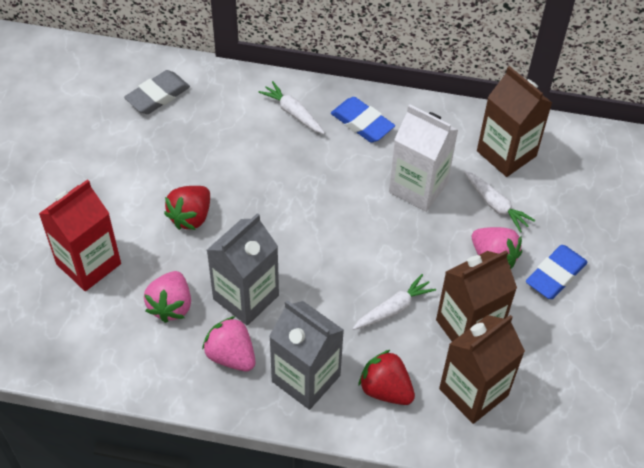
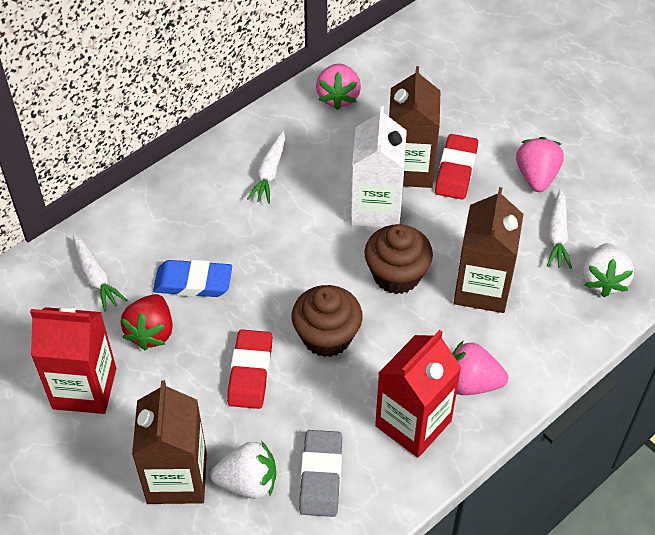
blue eraser: [331,97,395,143] [526,245,588,299] = 2 -> [153,260,232,297] = 1
brown cupcake: none = 0 -> [292,285,363,357] [364,224,433,294] = 2
grey carton: [207,213,279,326] [269,300,344,410] = 2 -> none = 0
red carton: [39,179,121,291] = 1 -> [30,305,116,414] [375,330,462,458] = 2
red eraser: none = 0 -> [227,329,272,409] [435,134,478,200] = 2
red strawberry: [164,186,210,230] [358,350,415,405] = 2 -> [121,294,173,350] = 1
white strawberry: none = 0 -> [210,440,276,499] [582,243,634,297] = 2

